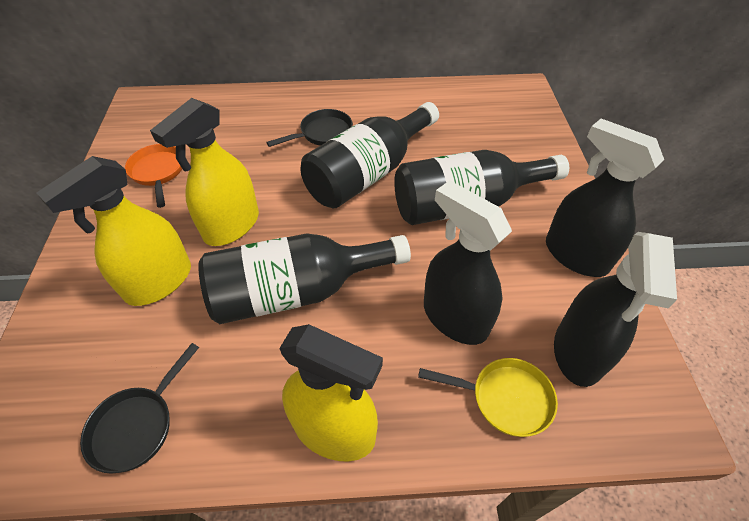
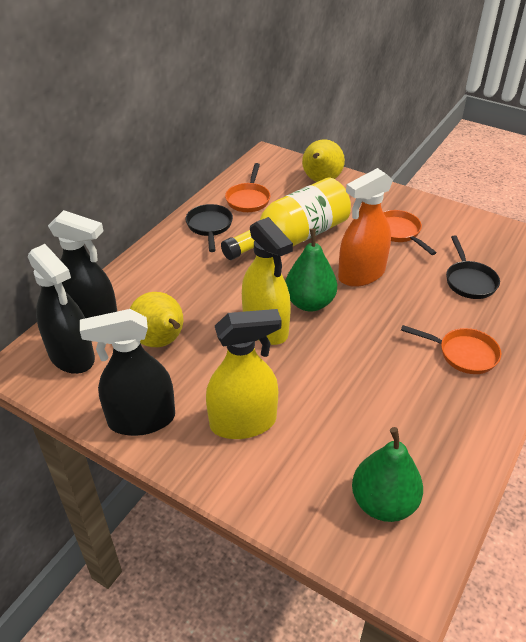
black bottle: [198,233,411,324] [300,102,439,208] [394,150,569,225] = 3 -> none = 0
green pear: none = 0 -> [285,228,337,311] [352,427,423,522] = 2
orange pan: [125,144,182,208] = 1 -> [225,163,271,212] [383,210,437,255] [401,325,501,374] = 3
orange spray bottle: none = 0 -> [338,168,393,287] = 1
yellow bottle: none = 0 -> [221,178,351,260] = 1
yellow pan: [418,358,558,437] = 1 -> none = 0
yellow pear: none = 0 -> [130,292,183,347] [302,139,345,182] = 2
yellow spray bottle: [36,156,191,306] [150,98,259,246] [279,324,383,461] = 3 -> [206,309,282,439] [242,217,293,345] = 2

